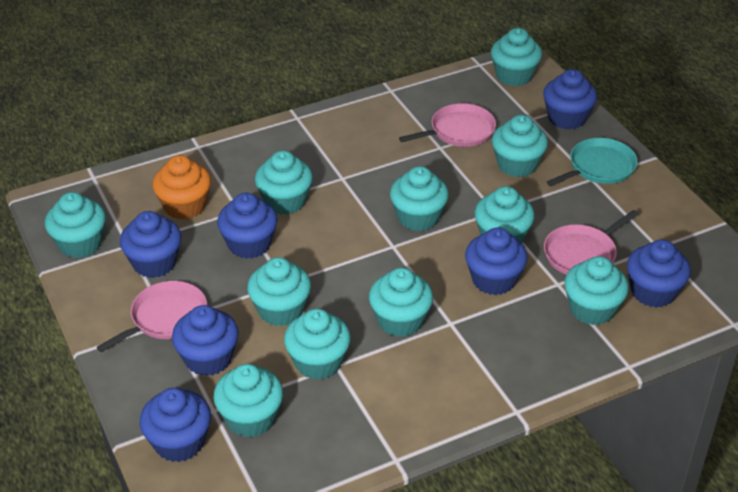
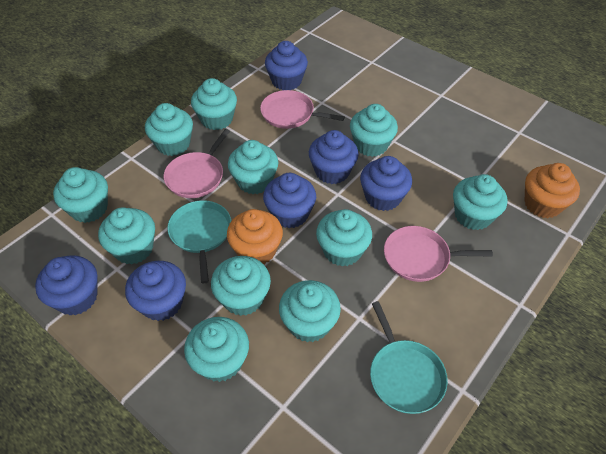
blue cupcake: [120,211,182,278] [140,388,211,462] [172,305,239,376] [217,193,278,259] [465,228,528,295] [543,69,597,129] [627,239,691,308] = 7 -> [35,255,97,316] [125,261,186,321] [263,173,316,228] [265,41,308,90] [309,130,359,184] [360,156,412,211] = 6
orange cupcake: [152,155,211,220] = 1 -> [227,209,283,264] [524,163,580,218] = 2
turquoise pan: [547,138,638,186] = 1 -> [167,200,231,283] [370,301,448,414] = 2

